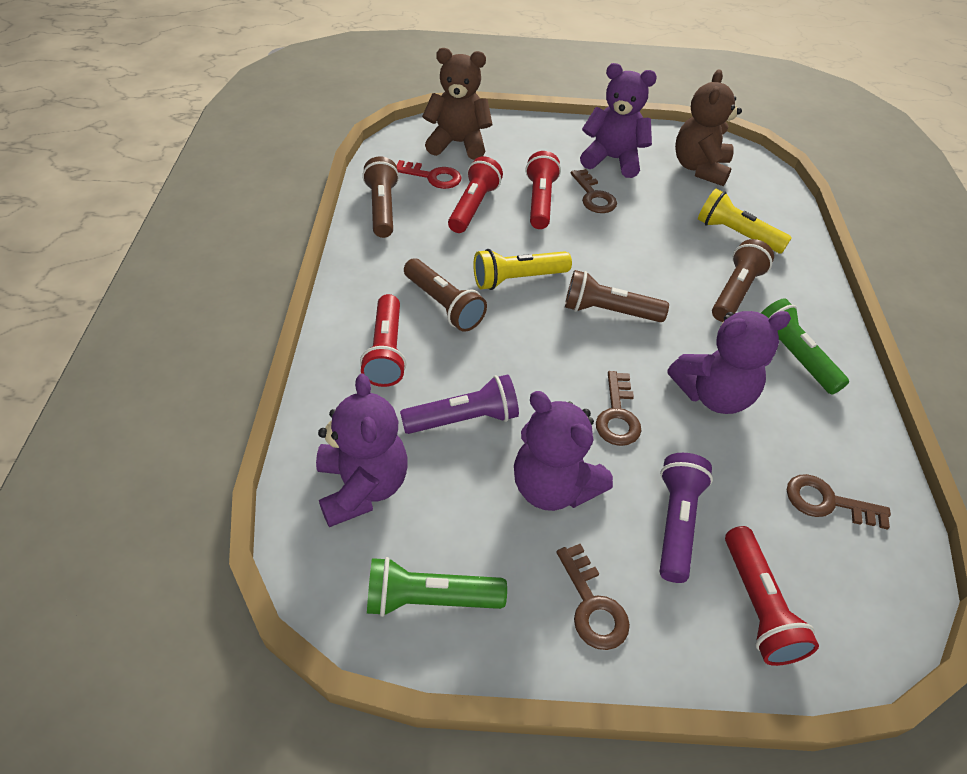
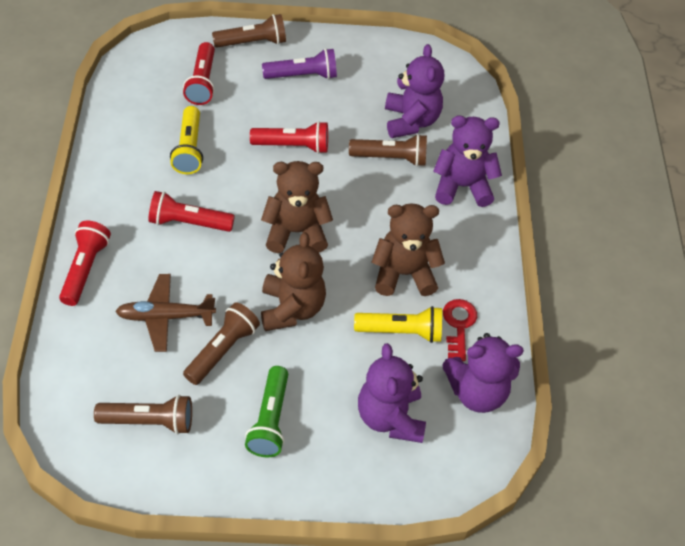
brown key: [557,544,630,650] [571,169,617,213] [596,371,641,446] [787,474,891,530] = 4 -> none = 0
brown plane: none = 0 -> [115,274,216,352] = 1
brown teddy bear: [422,48,492,160] [675,69,742,186] = 2 -> [261,161,333,253] [261,232,326,331] [372,203,445,296] = 3
green flashlight: [367,557,507,617] [761,298,849,395] = 2 -> [245,366,288,457] = 1
purple flashlight: [400,374,519,434] [659,453,713,583] = 2 -> [262,48,337,79] = 1

